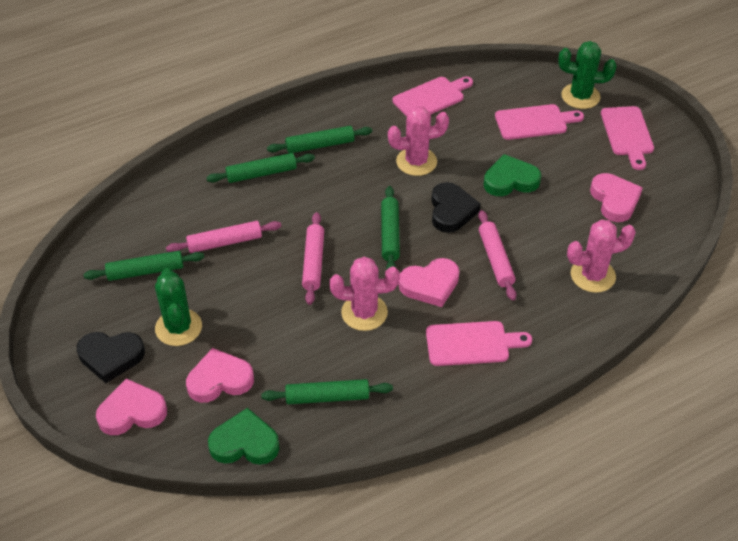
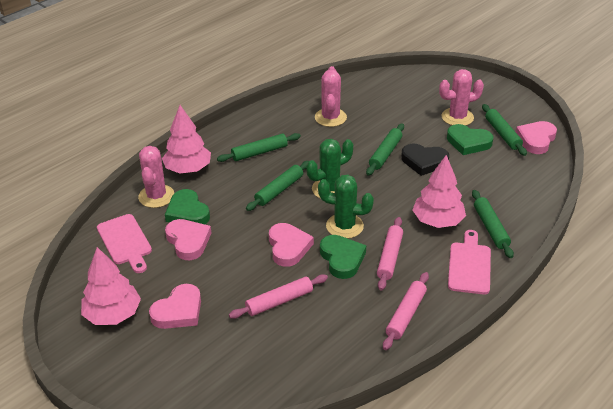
black heart: [77,332,145,383] [431,182,481,233] = 2 -> [401,144,449,176] = 1
green heart: [208,408,280,465] [484,154,541,196] = 2 -> [165,189,210,224] [320,235,366,279] [447,124,493,155] = 3
pink cutting board: [393,76,473,117] [426,321,532,366] [495,104,584,140] [601,106,654,170] = 4 -> [97,214,152,273] [448,230,491,295] = 2
pink tree: none = 0 -> [81,247,141,325] [162,105,211,174] [413,155,466,228] = 3

